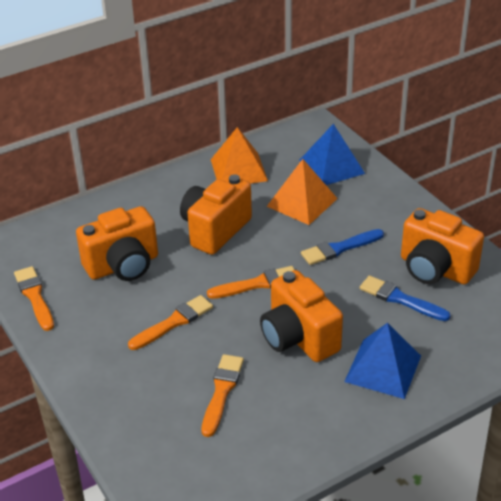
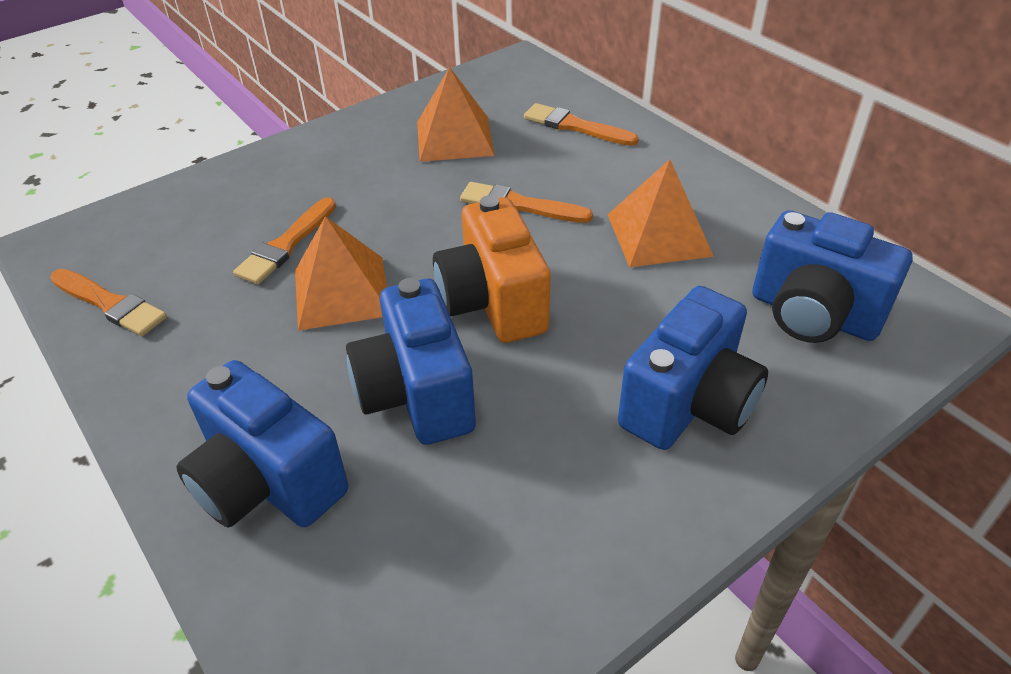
blue brush: [301,229,384,265] [360,276,451,321] = 2 -> none = 0
blue camera: none = 0 -> [176,360,348,528] [346,278,476,445] [618,286,768,450] [752,210,913,343] = 4
blue pyramid: [299,124,365,185] [344,323,421,399] = 2 -> none = 0
orange camera: [76,206,158,281] [180,174,252,255] [260,270,343,362] [401,208,484,285] = 4 -> [433,195,551,343] = 1
orange pyramid: [211,127,268,184] [267,159,338,225] = 2 -> [295,216,387,331] [417,67,495,162] [608,159,714,267] = 3

